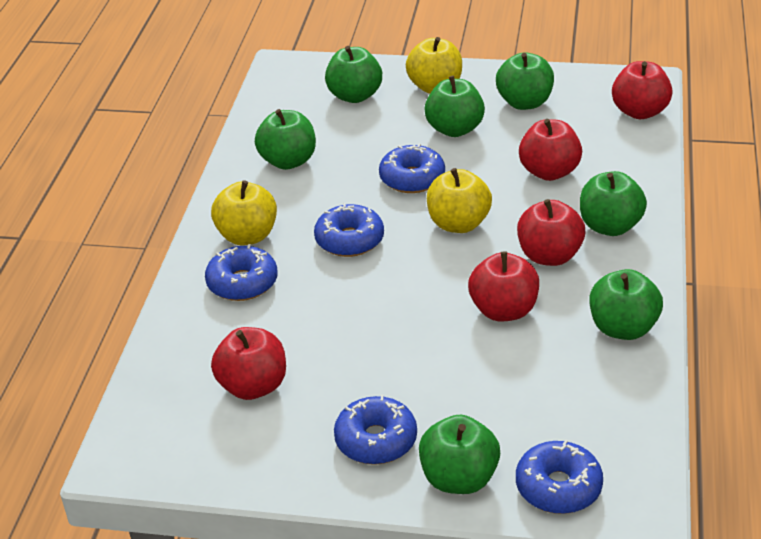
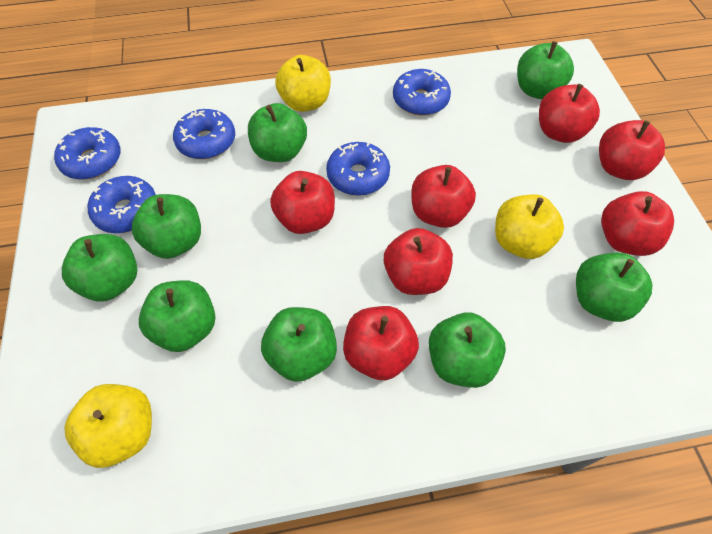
green apple: [255,109,316,170] [325,46,382,103] [419,415,500,494] [424,76,485,137] [496,52,554,110] [580,171,647,236] [590,269,663,340] = 7 -> [62,234,137,302] [132,194,201,259] [139,280,215,352] [248,103,307,162] [261,307,337,382] [429,312,506,388] [517,41,574,99] [576,253,652,322] = 8
red apple: [211,327,286,400] [468,251,539,321] [517,199,585,266] [519,119,582,181] [612,61,673,119] = 5 -> [270,171,335,234] [343,306,419,380] [384,228,453,295] [411,165,476,228] [539,84,600,143] [599,120,665,180] [601,191,674,256] = 7

